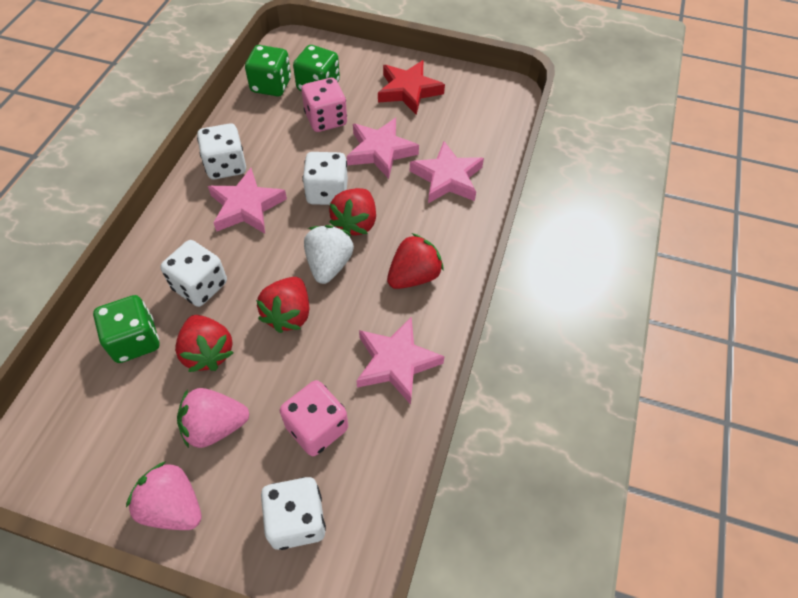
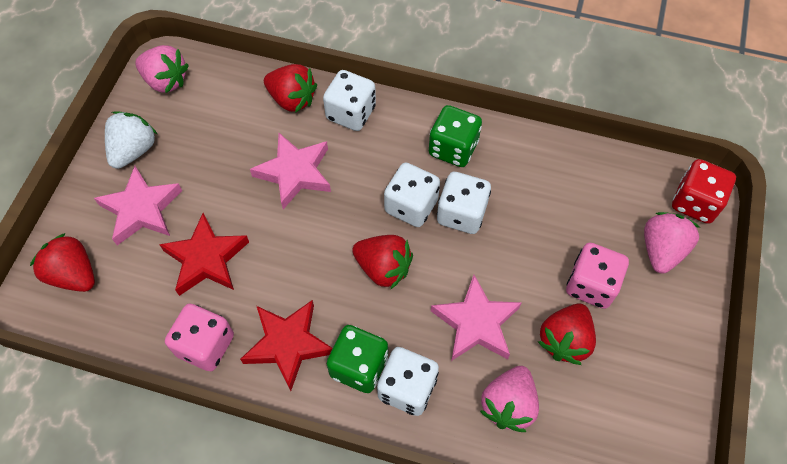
green dice: [93,295,159,363] [245,45,291,96] [293,45,340,91] = 3 -> [327,325,388,393] [429,105,482,167] = 2
pink star: [208,168,287,234] [347,118,419,179] [356,316,445,405] [410,141,484,203] = 4 -> [94,166,182,245] [250,133,331,209] [431,275,522,361] = 3
pink strawberry: [126,461,202,530] [177,388,249,448] = 2 -> [135,45,189,93] [480,366,539,432] [644,212,701,273] = 3
red dice: none = 0 -> [672,159,736,224] = 1
red star: [378,60,445,115] = 1 -> [159,213,249,296] [240,300,333,391] = 2

